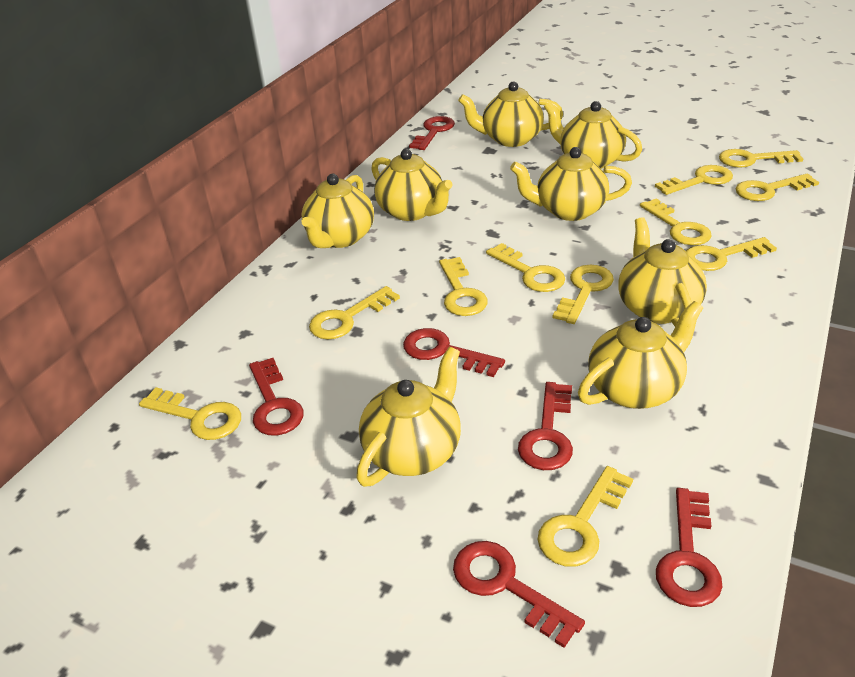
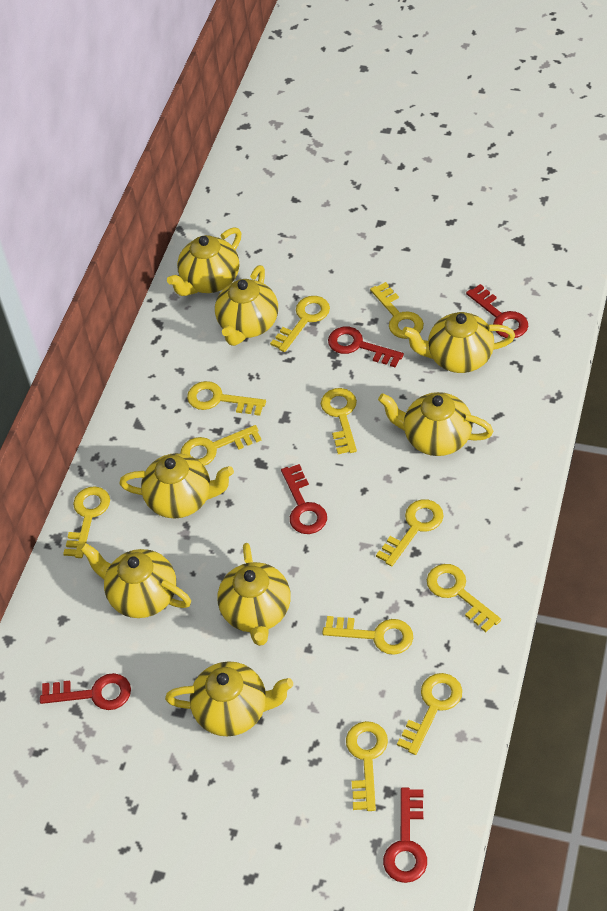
red key: [249,358,304,435] [403,328,505,377] [409,116,455,150] [453,541,585,648] [518,382,573,470] [656,488,722,607] = 6 -> [40,673,131,710] [281,464,327,534] [328,327,404,367] [383,787,427,883] [466,284,528,338] = 5

